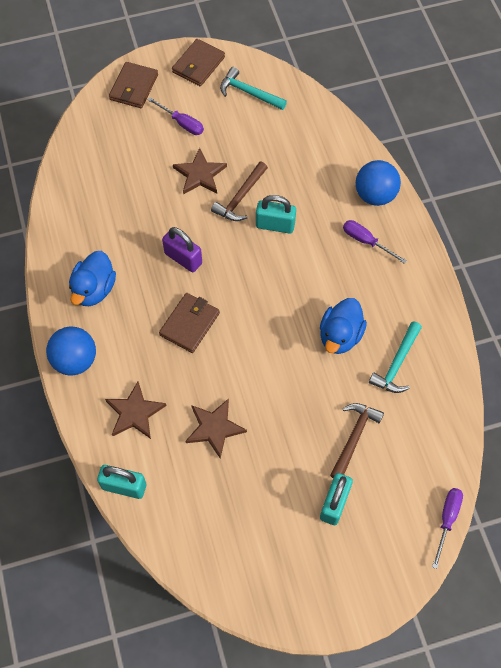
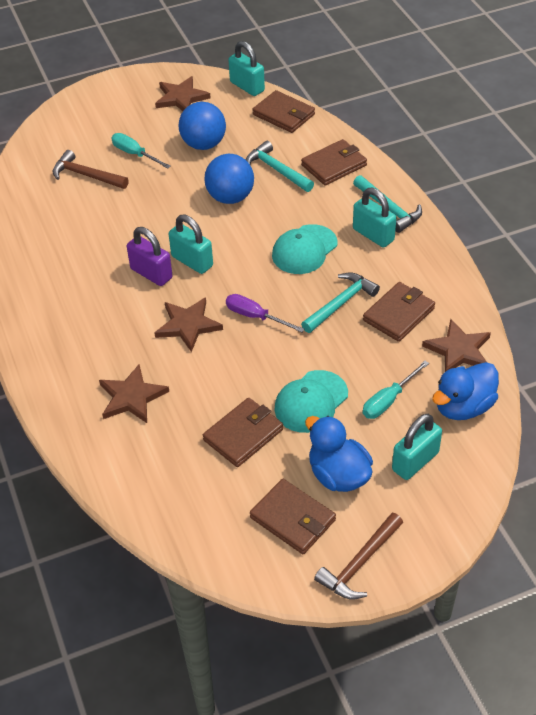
brown star: [105,381,167,439] [173,148,227,194] [185,398,247,459] = 3 -> [99,365,169,423] [155,76,210,111] [155,297,223,352] [422,319,491,372] = 4
brown wallet: [109,62,158,108] [159,293,220,353] [172,39,225,86] = 3 -> [203,398,283,467] [250,479,336,554] [253,90,315,133] [301,139,367,186] [363,282,435,342] = 5
purple screwdriver: [147,97,204,135] [343,220,407,264] [432,488,463,569] = 3 -> [226,294,305,332] = 1
turquoise cap: none = 0 -> [272,224,338,274] [275,370,348,433] = 2
turquoise hammer: [220,67,287,110] [369,321,422,393] = 2 -> [246,141,314,192] [301,272,380,333] [353,175,422,233] = 3
turquoise padlock: [97,465,146,499] [256,195,296,234] [320,473,353,525] = 3 -> [169,214,213,274] [228,41,265,96] [353,188,396,248] [392,414,442,480] = 4
turquoise screwdriver: none = 0 -> [111,133,171,169] [363,361,429,419] = 2

